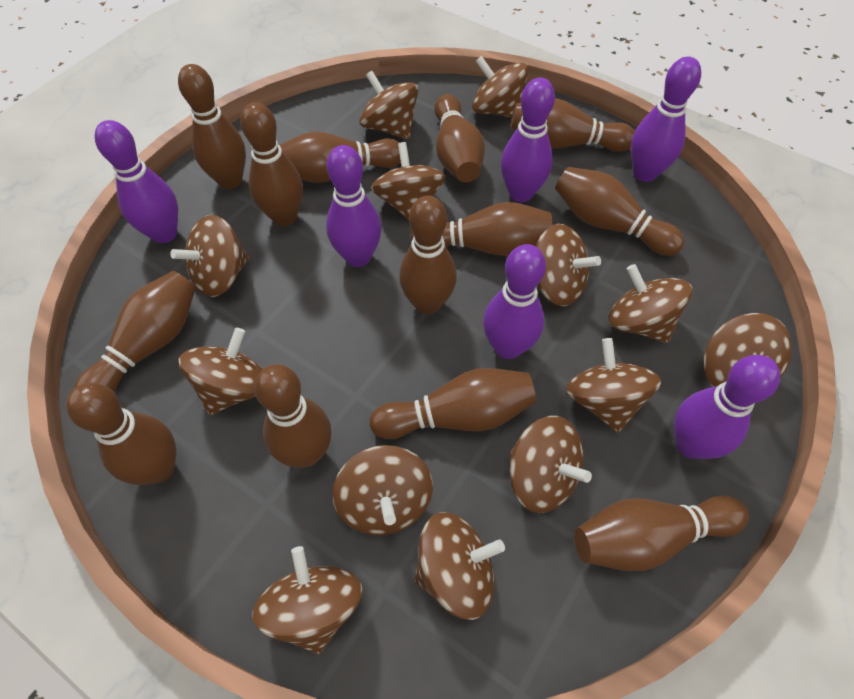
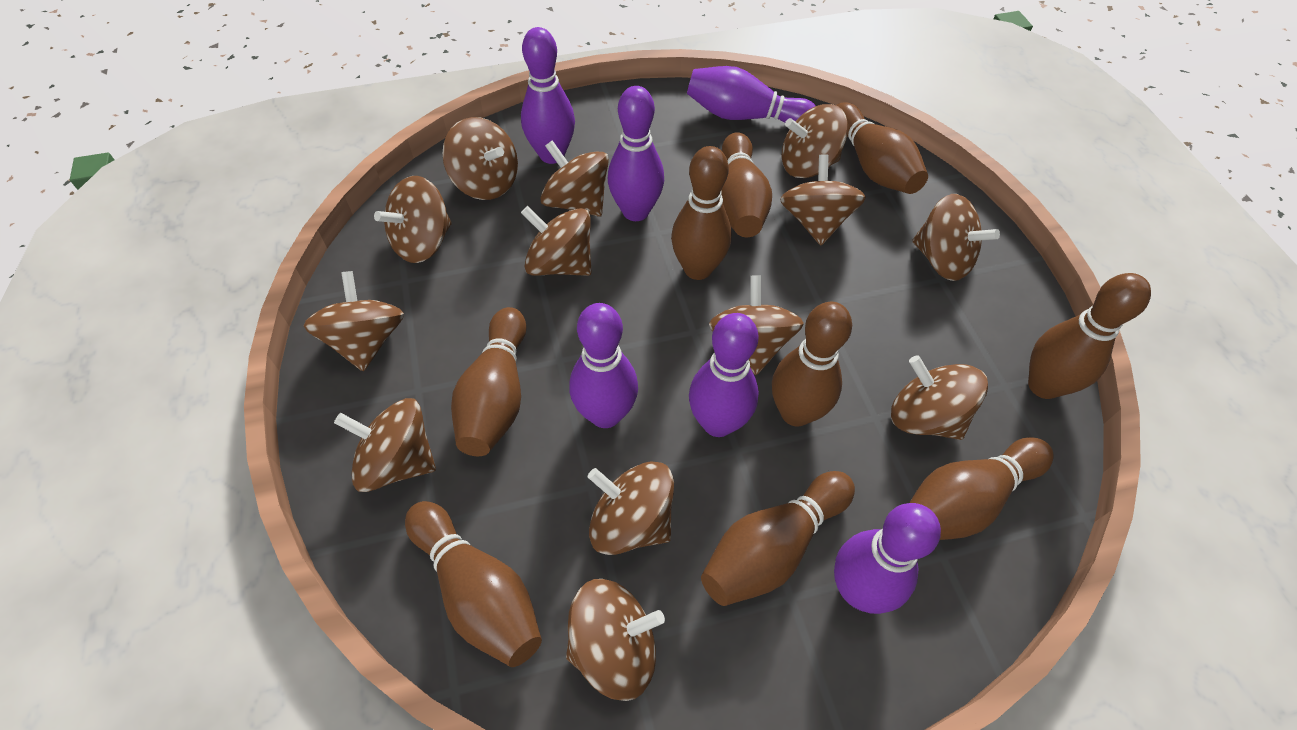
brown bowling pin: [66,383,176,485] [74,271,196,392] [178,64,246,189] [240,102,303,226] [254,364,331,468] [280,132,401,183] [370,368,536,439] [399,196,457,314] [410,202,552,256] [435,94,485,182] [510,98,635,152] [555,167,685,256] [574,496,749,571] = 13 -> [405,501,542,667] [451,307,527,456] [671,146,732,280] [701,471,855,606] [721,132,772,237] [772,302,852,426] [836,102,928,194] [909,437,1053,540] [1028,273,1151,399] = 9

